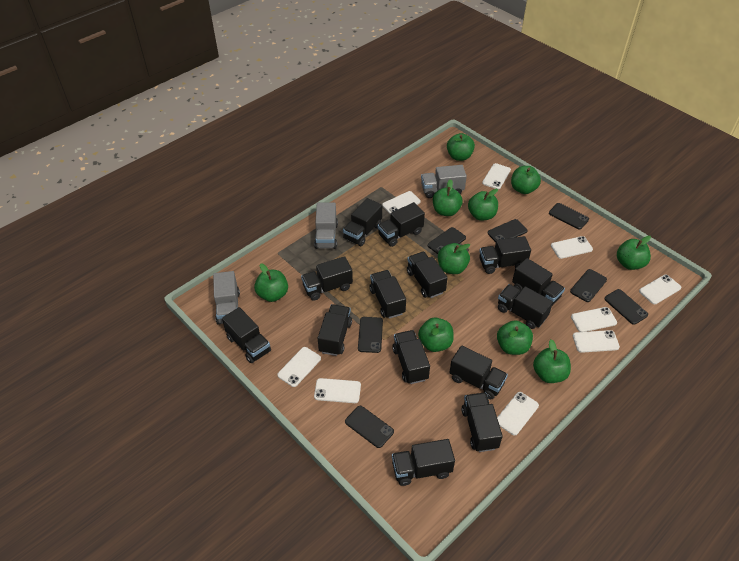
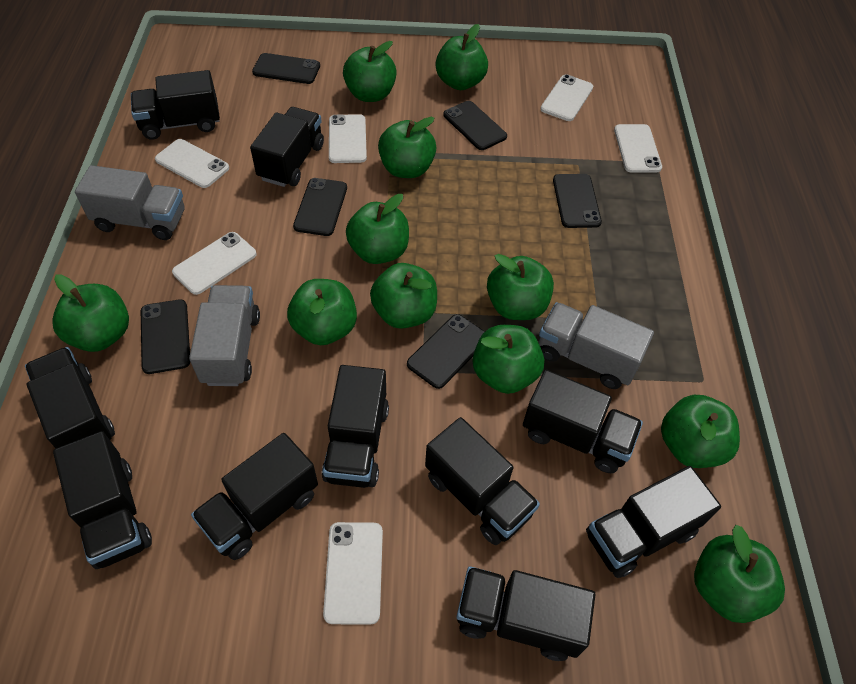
black phone: [345,406,394,448] [358,317,383,353] [428,227,466,254] [488,219,528,242] [549,203,589,229] [570,269,607,302] [604,289,648,325] = 7 -> [141,299,190,374] [252,53,320,84] [293,178,347,236] [407,314,485,389] [443,101,507,150] [553,174,602,228] = 6
black truck: [222,307,271,363] [301,256,353,301] [318,304,352,356] [343,198,382,246] [369,270,406,319] [378,202,425,247] [392,330,430,384] [392,439,455,486] [407,252,448,298] [449,345,508,399] [461,393,503,452] [479,236,531,274] [498,284,553,329] [512,258,565,306] = 14 -> [25,347,115,448] [53,431,152,569] [131,70,220,140] [191,433,318,560] [250,107,324,187] [322,365,389,488] [425,417,540,545] [456,566,595,661] [523,370,643,473] [586,466,721,578] = 10
green apple: [254,263,288,302] [418,318,454,352] [433,179,463,216] [438,243,470,274] [447,133,475,161] [468,189,498,220] [497,320,533,355] [511,166,541,194] [533,339,571,383] [617,236,651,270] = 10 -> [52,274,129,352] [287,279,357,345] [343,41,397,102] [346,194,409,264] [370,263,437,329] [378,117,436,178] [436,24,488,90] [473,325,544,394] [487,254,554,320] [661,395,740,468] [694,525,785,623] = 11
white phone: [277,347,321,387] [314,378,361,403] [382,191,421,214] [482,163,511,189] [497,392,539,435] [551,236,593,259] [571,307,617,332] [573,330,620,353] [639,275,681,304] = 9 -> [155,139,229,188] [172,232,257,295] [323,522,383,625] [329,114,367,163] [541,74,593,121] [614,124,662,173] = 6

